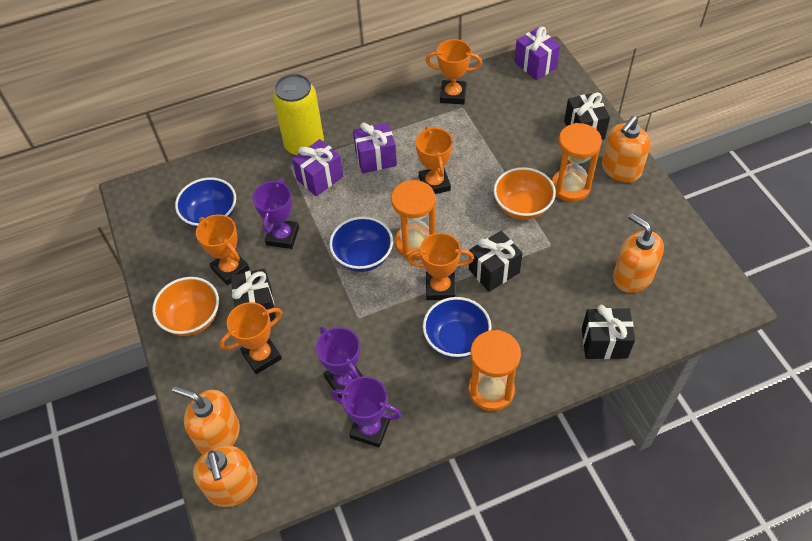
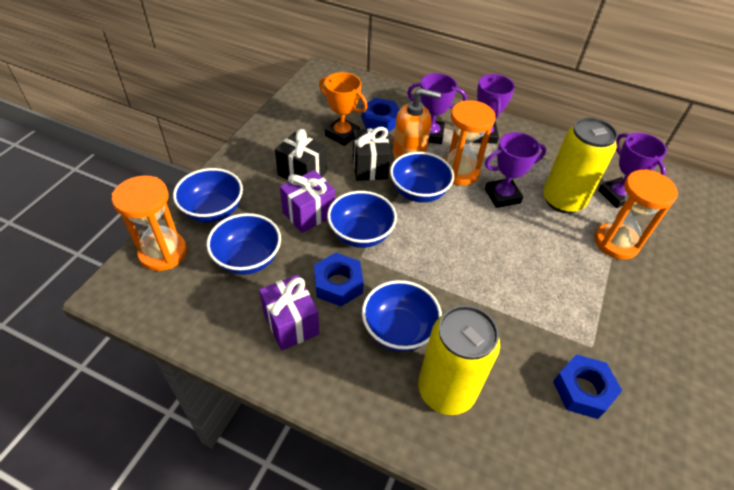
black gift: [231,269,276,321] [469,231,523,292] [564,92,610,140] [582,305,635,359] = 4 -> [275,129,327,180] [353,127,391,181] = 2
blue bowl: [175,177,236,228] [329,216,393,272] [423,297,491,359] = 3 -> [173,168,243,223] [206,213,281,275] [327,191,397,248] [362,280,442,352] [390,152,454,203] = 5
blue nut: none = 0 -> [314,253,364,306] [361,98,399,132] [553,354,622,419] = 3
orange bowl: [152,277,219,336] [493,167,556,220] = 2 -> none = 0
orange soap dispenser: [172,386,240,455] [193,445,258,507] [602,116,651,182] [613,213,664,293] = 4 -> [393,88,441,160] = 1
orange trophy: [196,214,250,285] [219,302,282,374] [407,233,474,300] [415,126,453,194] [426,39,482,105] = 5 -> [319,72,367,146] = 1
purple gift: [292,139,343,196] [353,122,397,173] [514,27,560,80] = 3 -> [259,275,319,350] [280,170,335,233] = 2
purple trophy: [252,179,299,249] [316,327,364,399] [331,376,402,447] = 3 -> [407,73,467,144] [473,74,515,144] [485,132,546,208] [598,133,667,208] = 4
yellow can: [273,74,324,156] = 1 -> [418,305,500,415] [543,117,618,214] = 2

